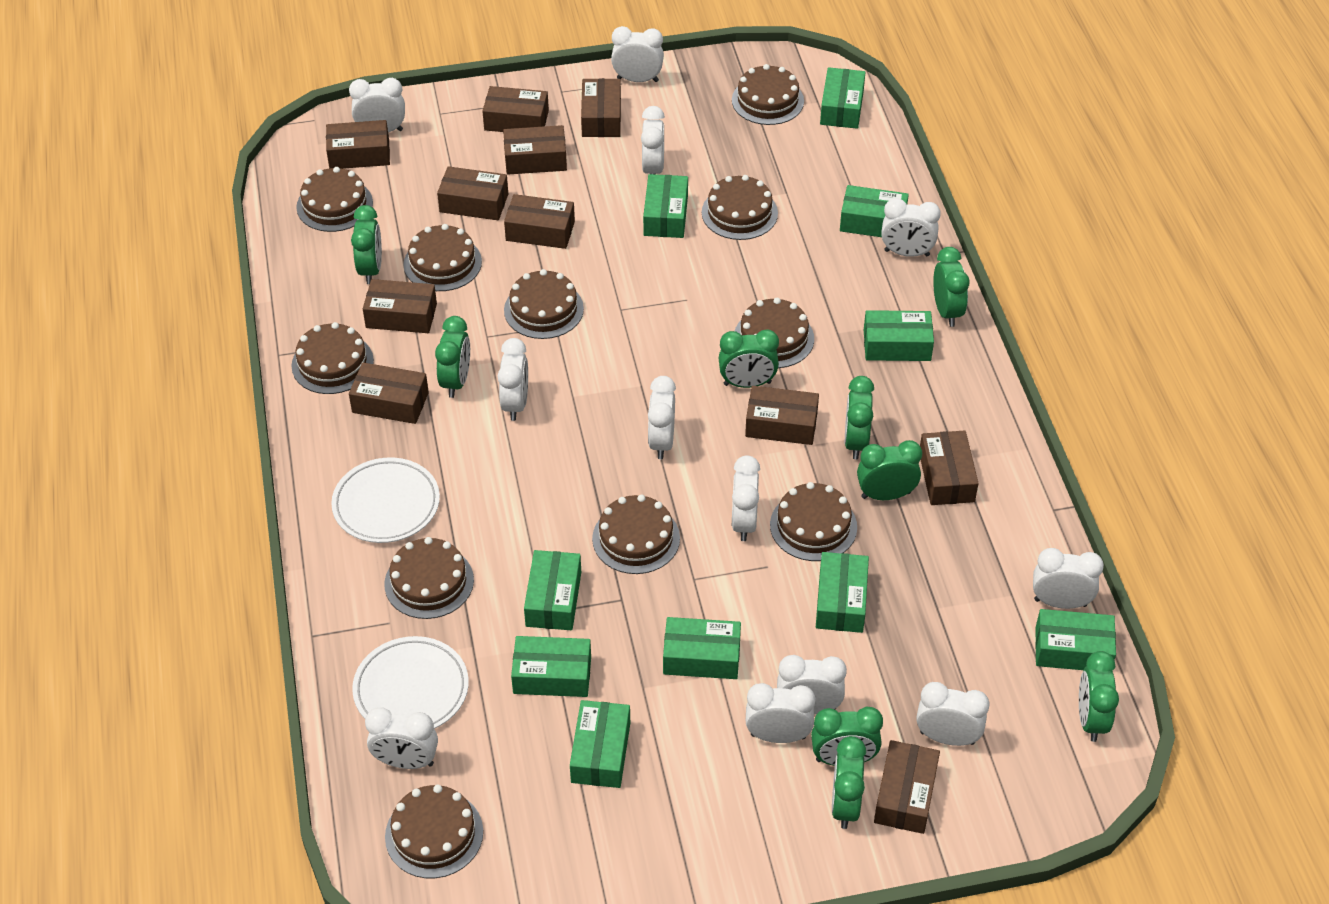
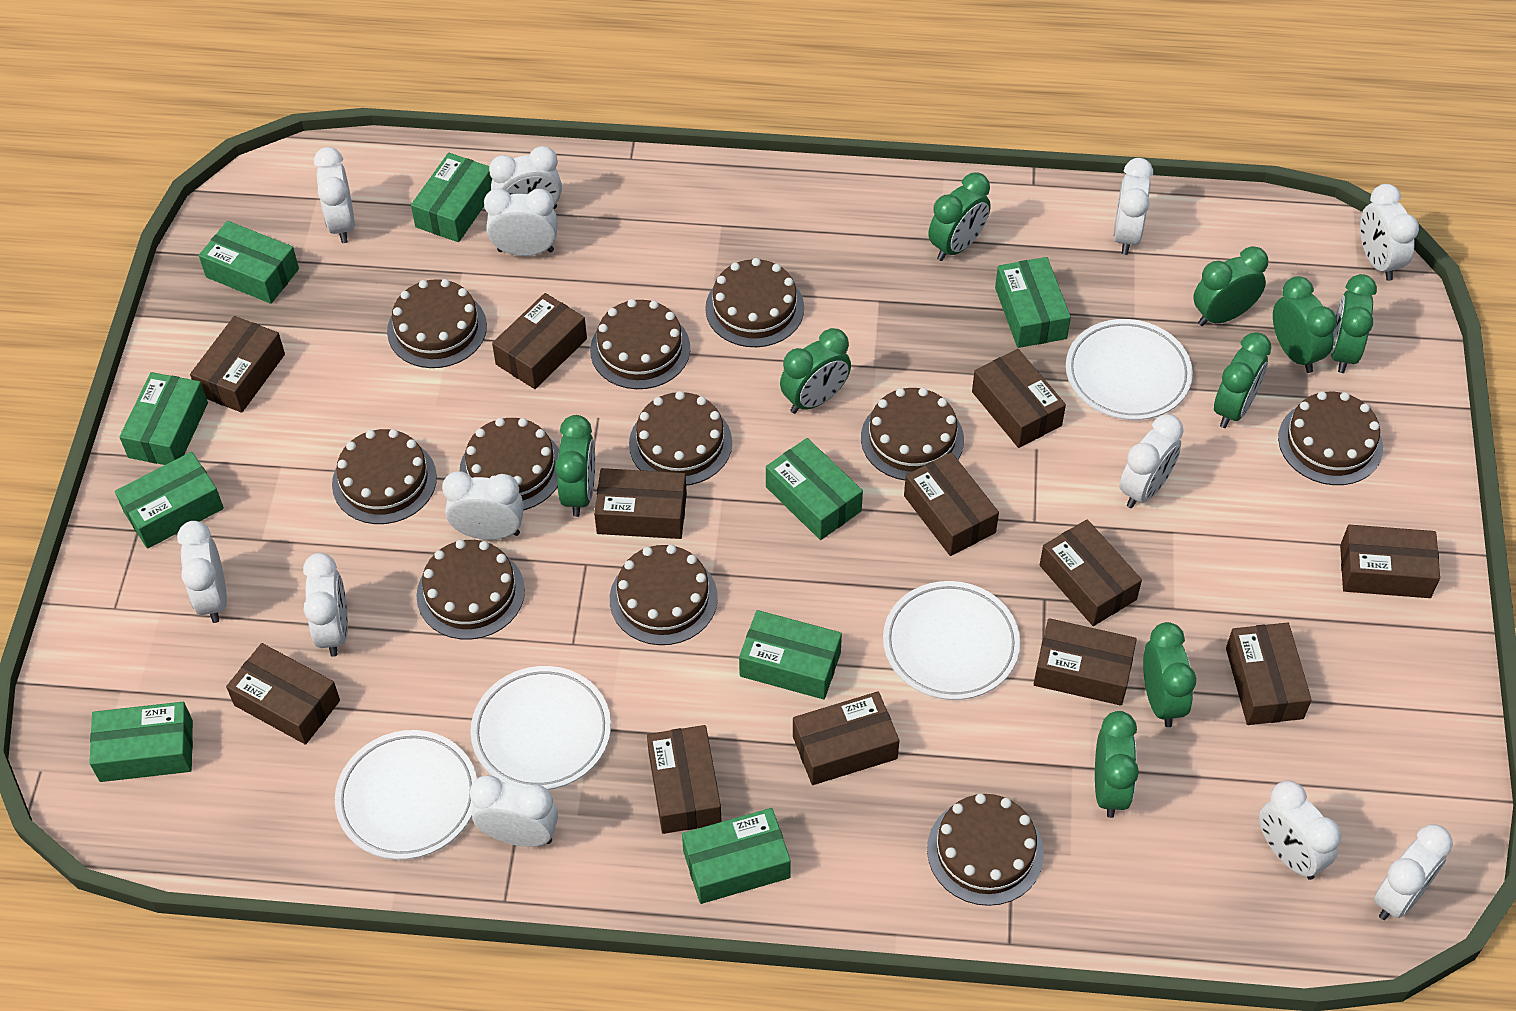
brown box: [326,120,390,169] [349,363,429,424] [363,279,437,333] [437,166,508,220] [482,86,549,132] [503,125,567,175] [504,194,575,249] [581,78,621,137] [745,386,819,445] [874,740,940,834] [920,431,979,505] = 11 -> [190,316,285,413] [226,643,340,745] [492,293,587,389] [594,468,687,539] [647,725,722,834] [793,691,899,785] [904,452,999,556] [972,349,1066,448] [1034,618,1137,706] [1040,519,1142,626] [1226,623,1312,725] [1340,525,1440,598] = 12
green box: [511,636,591,697] [524,550,581,630] [570,700,630,788] [643,174,688,238] [663,617,741,679] [816,552,869,633] [820,67,865,129] [840,185,909,237] [864,310,934,361] [1035,609,1116,670] = 10 -> [89,702,193,782] [115,452,224,549] [119,372,208,465] [199,221,299,304] [411,153,492,242] [682,808,791,904] [739,610,842,699] [766,438,863,540] [995,257,1071,348] = 9
white plate: [331,458,440,543] [352,636,469,729] = 2 -> [335,730,477,860] [470,666,611,790] [883,581,1020,700] [1066,319,1193,420] = 4

